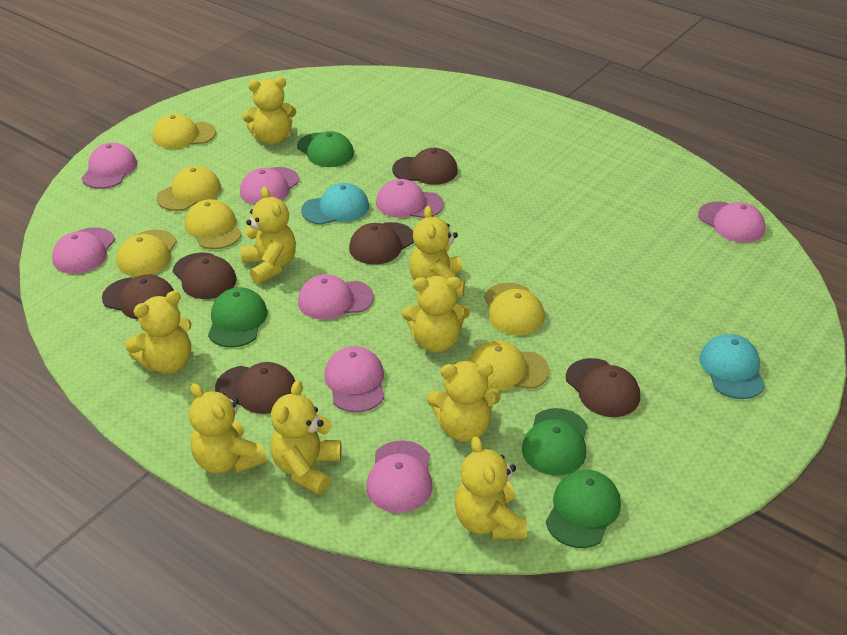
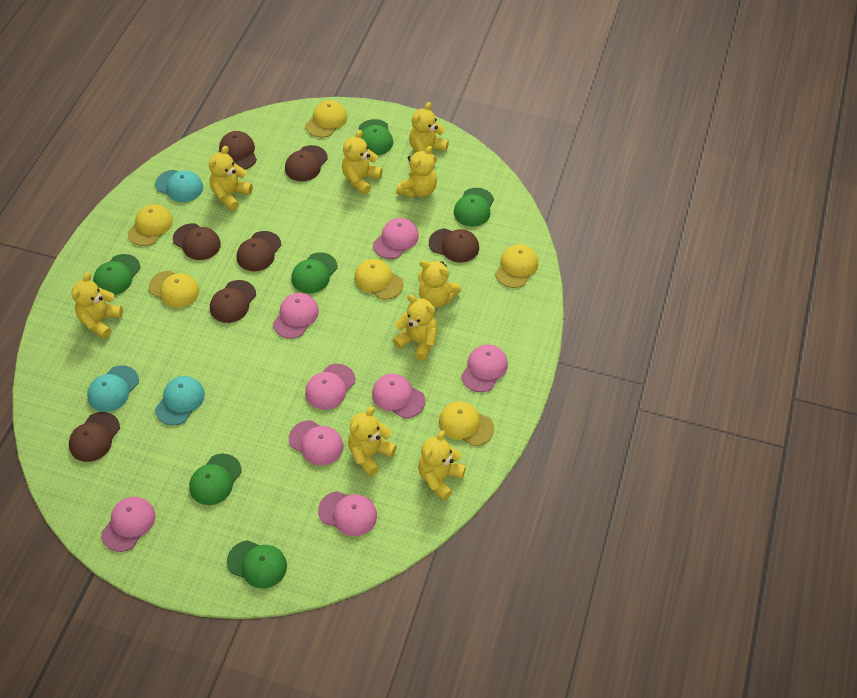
brown cap: [102,275,174,320] [173,253,237,299] [215,362,295,414] [349,222,414,265] [392,148,458,185] [566,358,640,417] = 6 -> [69,412,120,462] [173,223,221,260] [210,280,256,323] [219,131,257,169] [237,231,281,271] [285,145,328,181] [429,228,479,263] = 7
green cap: [208,287,268,348] [297,131,354,167] [522,408,588,476] [546,470,621,548] = 4 -> [93,254,140,295] [189,454,242,505] [227,540,287,588] [291,252,337,293] [359,119,393,155] [454,188,494,227] = 6
turquoise cap: [301,183,369,225] [699,334,765,399] = 2 -> [87,365,139,412] [155,170,203,202] [155,376,205,426] = 3

